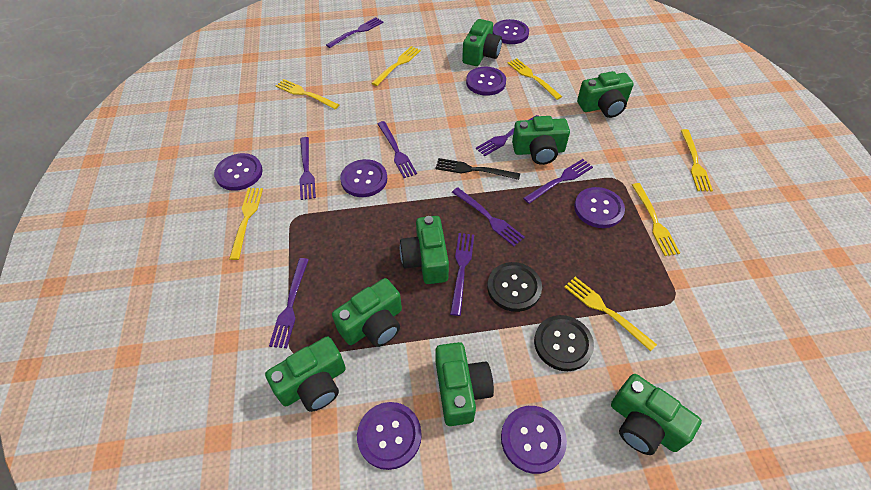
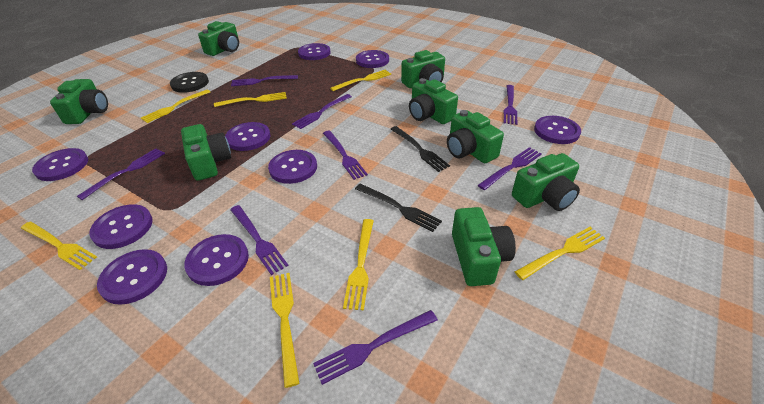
black button: [487,262,542,312] [534,315,594,371] = 2 -> [170,72,209,93] = 1
black fork: [435,158,520,180] = 1 -> [355,184,442,232] [391,126,450,172] = 2
purple button: [214,153,263,191] [340,159,387,197] [357,402,422,470] [466,67,506,96] [493,19,529,44] [501,406,567,474] [574,187,625,228] = 7 -> [32,148,88,181] [89,204,153,249] [97,249,167,305] [184,234,249,286] [225,122,270,151] [268,150,317,184] [298,43,331,60] [356,50,389,68] [534,116,581,144] = 9

